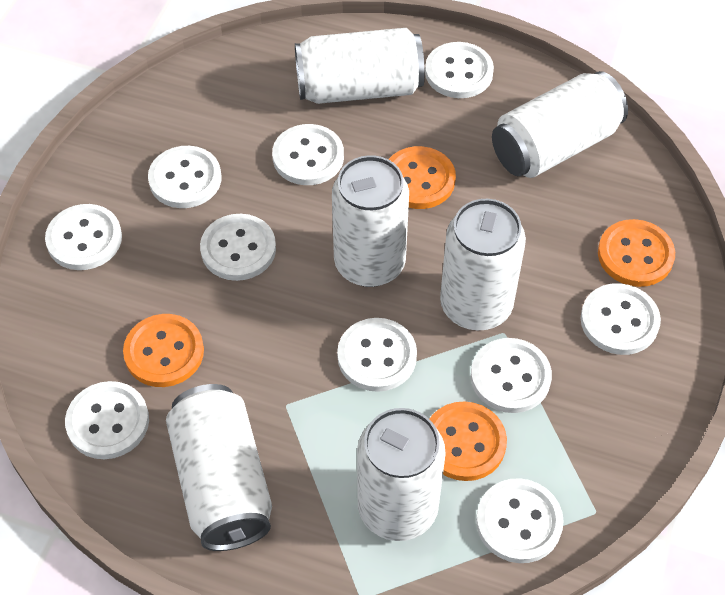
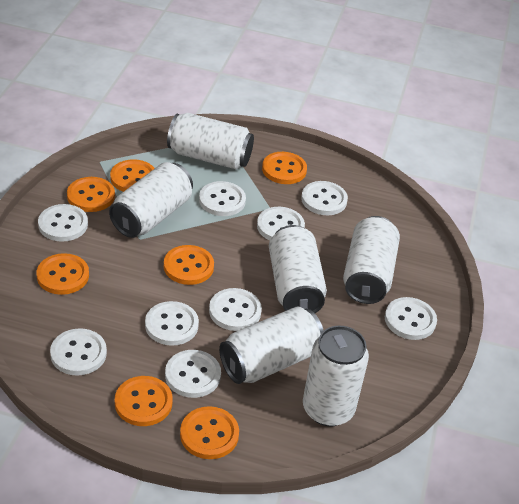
orange button: [123,314,204,387] [388,146,456,209] [430,401,507,481] [598,219,675,287] = 4 -> [36,253,89,295] [67,177,115,212] [110,159,155,192] [115,376,173,426] [164,245,214,285] [180,406,239,459] [262,152,307,184] = 7
white button: [45,204,122,270] [65,381,149,459] [148,146,221,208] [200,214,276,281] [272,124,344,185] [337,318,417,392] [425,42,494,98] [471,338,552,413] [476,478,564,563] [580,283,661,355] = 10 -> [38,204,88,242] [50,328,107,375] [145,301,199,346] [165,350,221,398] [199,181,246,216] [209,288,262,331] [257,207,305,240] [301,181,348,215] [385,297,437,340] = 9

